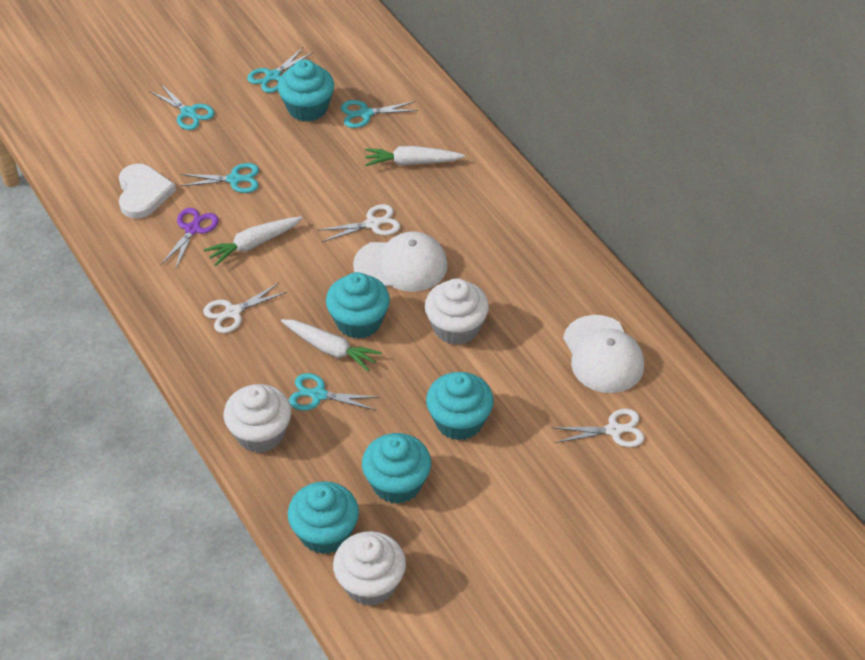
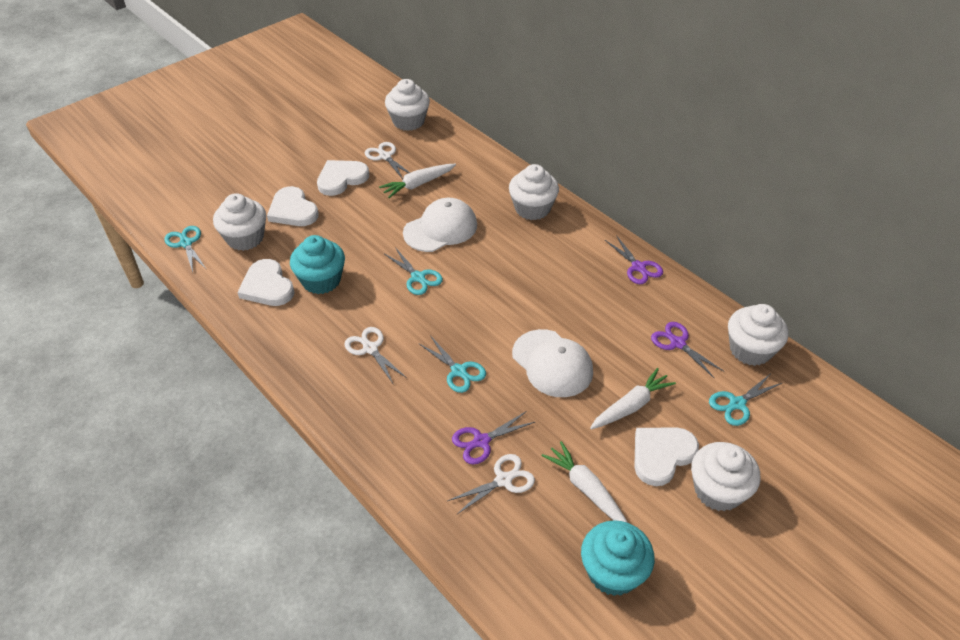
purple scissors: [161,208,219,270] = 1 -> [452,411,535,465] [605,235,663,284] [651,322,724,378] = 3
turquoise cupcake: [278,59,334,122] [288,481,359,554] [326,272,390,339] [362,433,431,504] [426,372,494,441] = 5 -> [290,235,345,294] [581,520,655,596] = 2
turquoise scissors: [149,83,214,130] [180,163,259,193] [247,48,313,93] [289,373,380,410] [341,100,418,128] = 5 -> [164,226,207,272] [385,247,443,295] [419,335,486,393] [709,374,782,426] = 4
white cupcake: [224,384,291,453] [333,531,406,606] [425,278,489,345] = 3 -> [213,193,266,251] [385,79,430,131] [509,164,559,220] [691,442,761,511] [728,304,788,366] = 5
white heart: [119,164,176,219] = 1 -> [237,259,295,306] [267,186,319,226] [317,160,369,196] [634,428,699,486] = 4

